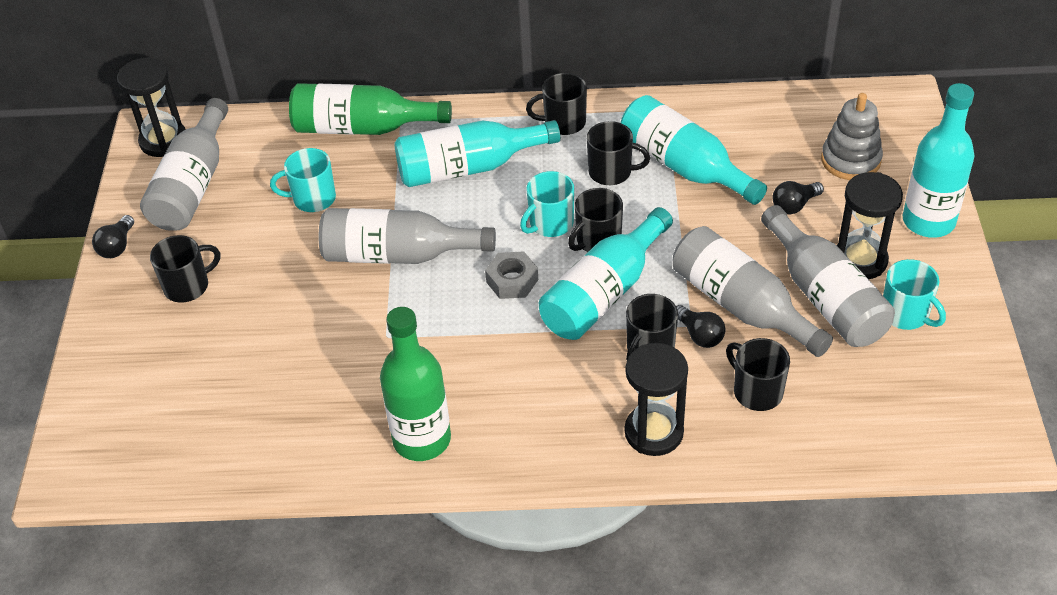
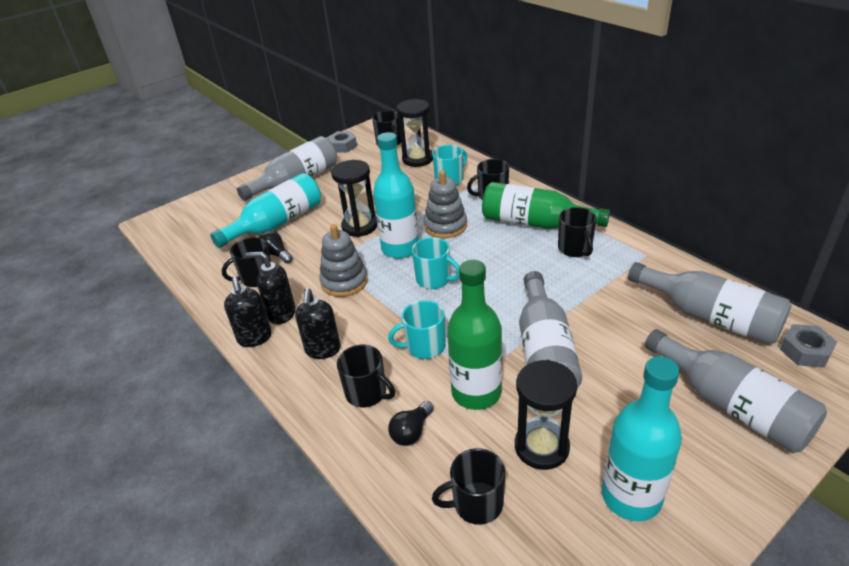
black light bulb: [92,215,134,258] [676,305,725,348] [772,181,824,215] = 3 -> [259,231,293,263] [388,401,434,446] = 2
black soap dispenser: none = 0 -> [224,277,272,347] [245,251,296,325] [295,288,341,359] = 3
grey nut: [485,251,538,299] = 1 -> [327,131,357,153] [780,324,837,368] = 2
grey stacking toy: [821,93,883,180] = 1 -> [319,224,368,297] [424,170,467,238] = 2
turquoise bottle: [395,120,560,187] [539,207,673,340] [621,95,767,205] [903,83,974,238] = 4 -> [210,173,321,248] [373,132,419,259] [602,356,682,521] = 3

